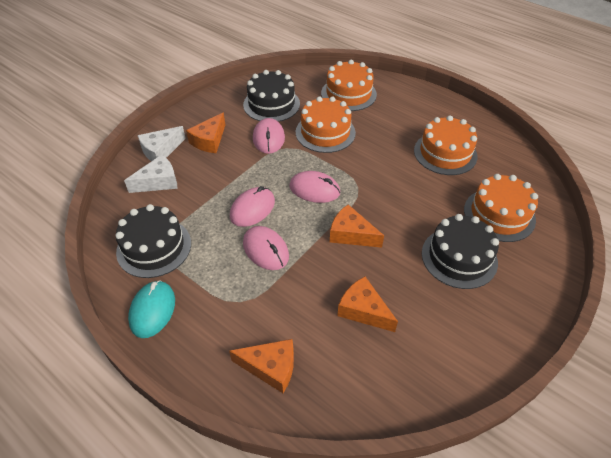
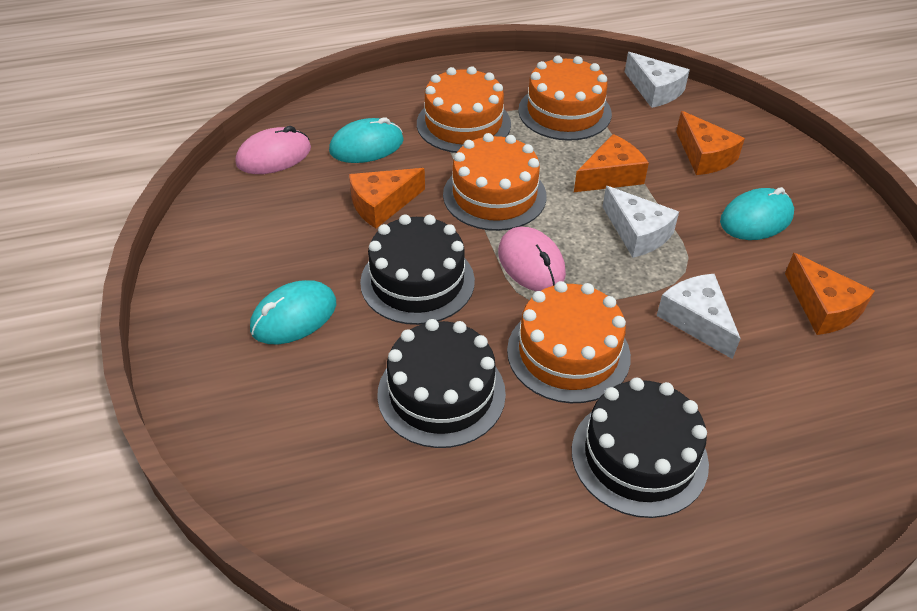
pink mouse: [230,186,275,227] [243,226,289,270] [253,118,285,154] [289,171,340,203] = 4 -> [236,126,311,174] [498,227,566,291] = 2
turquoise mouse: [128,280,175,338] = 1 -> [250,280,336,344] [329,117,404,163] [720,187,794,240] = 3
white cheese: [124,155,178,193] [138,126,186,161] = 2 -> [603,186,679,258] [625,52,690,108] [657,274,741,359] = 3

